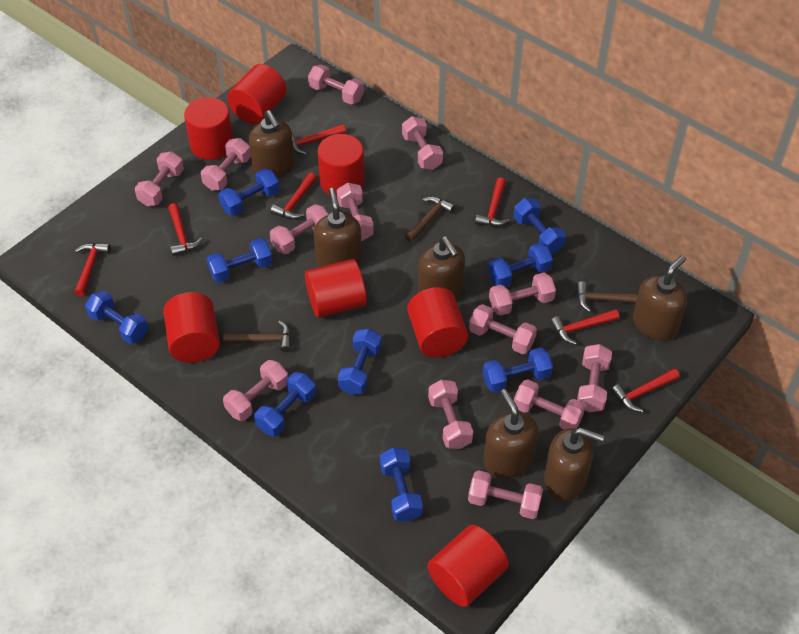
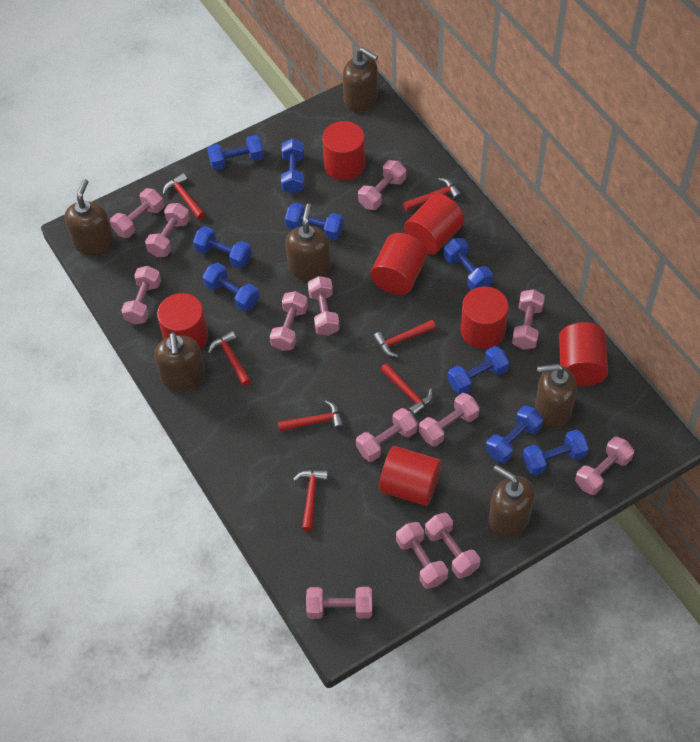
brown hammer: [223,321,291,352] [405,196,455,242] [576,281,638,312] = 3 -> none = 0

